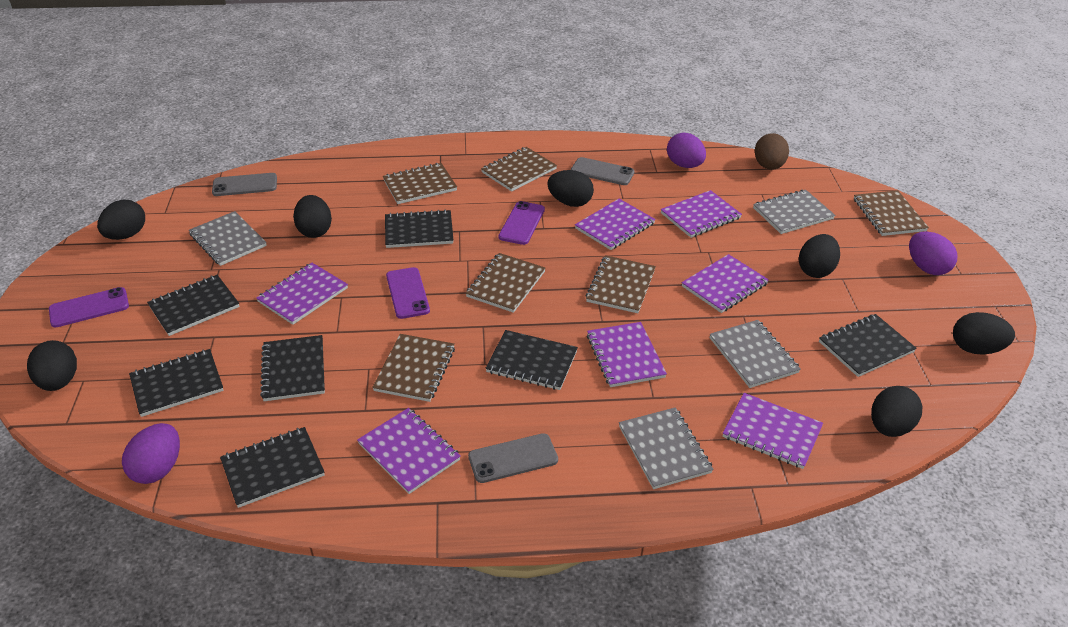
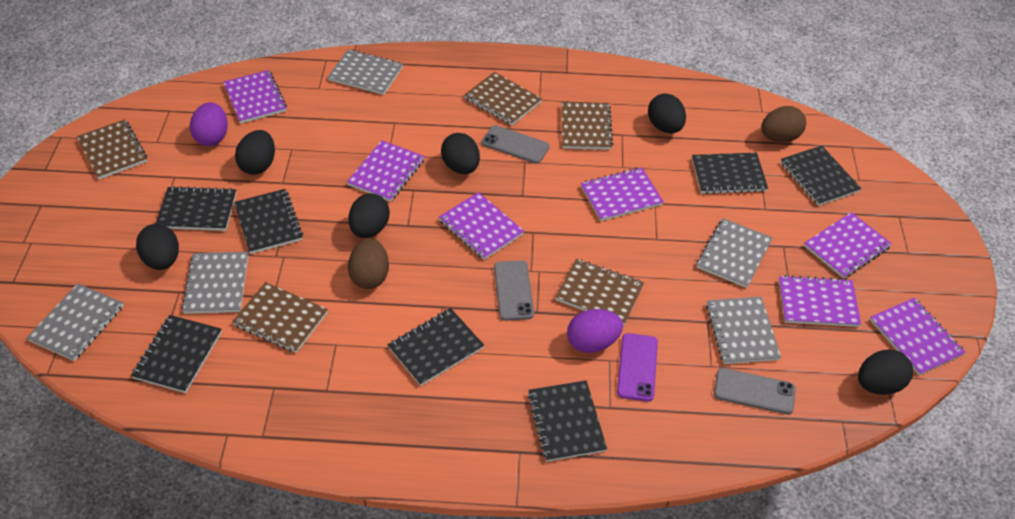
black egg: [27,340,77,391] [97,199,145,240] [293,195,332,238] [547,170,594,207] [799,234,840,278] [871,386,922,437] [953,312,1015,355] = 7 -> [136,224,179,270] [235,130,275,175] [348,193,390,238] [441,133,480,174] [648,93,686,133] [858,349,913,395] = 6
brown egg: [755,133,789,170] = 1 -> [348,239,389,289] [761,106,806,142] = 2
brown notebook: [372,334,455,402] [383,163,457,204] [466,253,545,313] [481,147,557,192] [586,255,656,313] [854,190,929,236] = 6 -> [77,119,147,179] [232,282,328,353] [464,72,542,125] [555,259,644,325] [561,102,613,150] = 5
grey notebook: [189,211,267,266] [619,407,713,489] [710,320,801,388] [753,190,835,234] = 4 -> [27,283,124,361] [182,252,248,314] [328,50,403,95] [697,218,773,288] [706,297,781,364] = 5
purple egg: [122,423,180,484] [667,132,706,168] [909,231,957,275] = 3 -> [190,102,228,146] [567,309,623,353] = 2
purple phone: [49,287,129,328] [386,267,430,319] [499,201,545,245] = 3 -> [617,333,658,402] = 1

